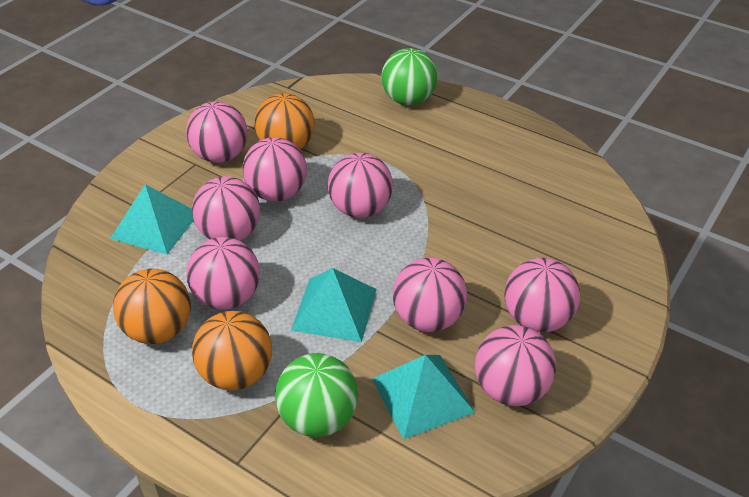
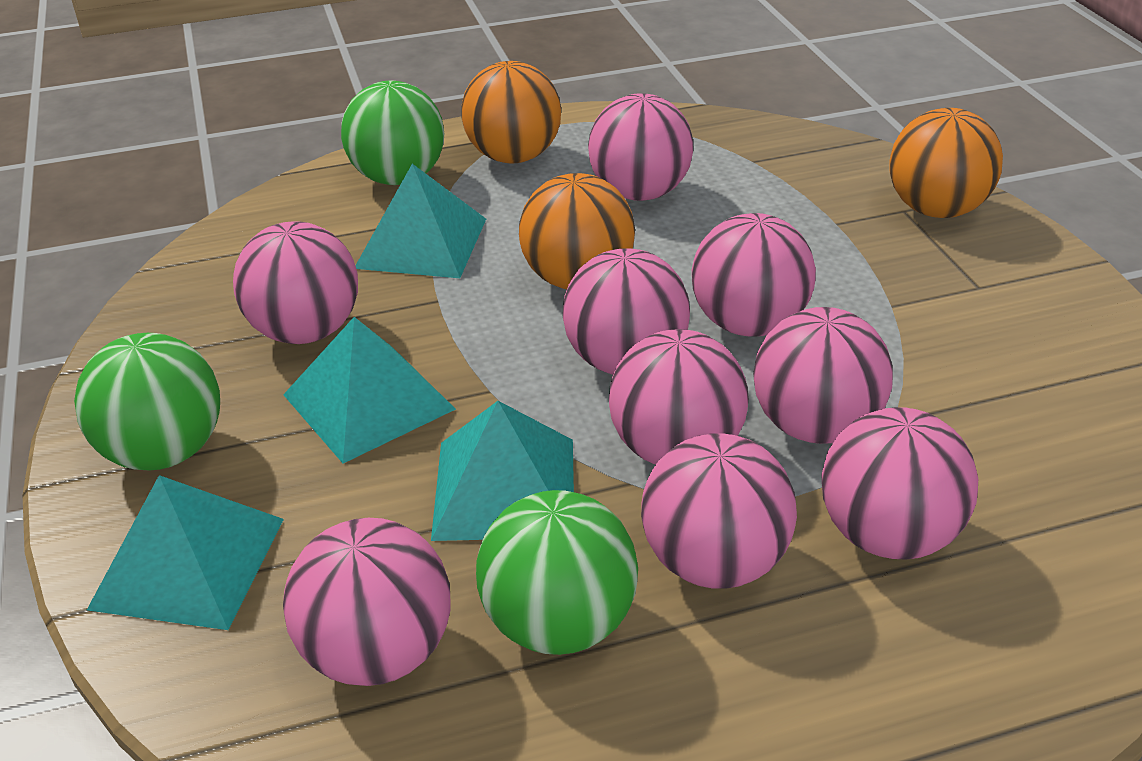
green ball: [275,353,358,437] [382,48,437,105] = 2 -> [74,333,220,470] [341,80,444,185] [476,490,638,655] = 3
pink ball: [186,102,248,163] [186,237,260,310] [192,176,260,241] [243,137,307,201] [328,153,393,218] [393,258,467,332] [475,325,556,406] [504,258,580,332] = 8 -> [233,221,358,344] [283,518,451,686] [562,248,690,375] [588,93,693,201] [609,329,749,465] [641,433,797,589] [692,213,816,337] [753,307,893,444] [821,407,978,560] = 9
turquoise pyramid: [110,184,194,255] [291,268,377,342] [372,355,475,440] = 3 -> [87,475,284,630] [283,317,456,463] [355,164,486,278] [431,401,574,541] = 4

